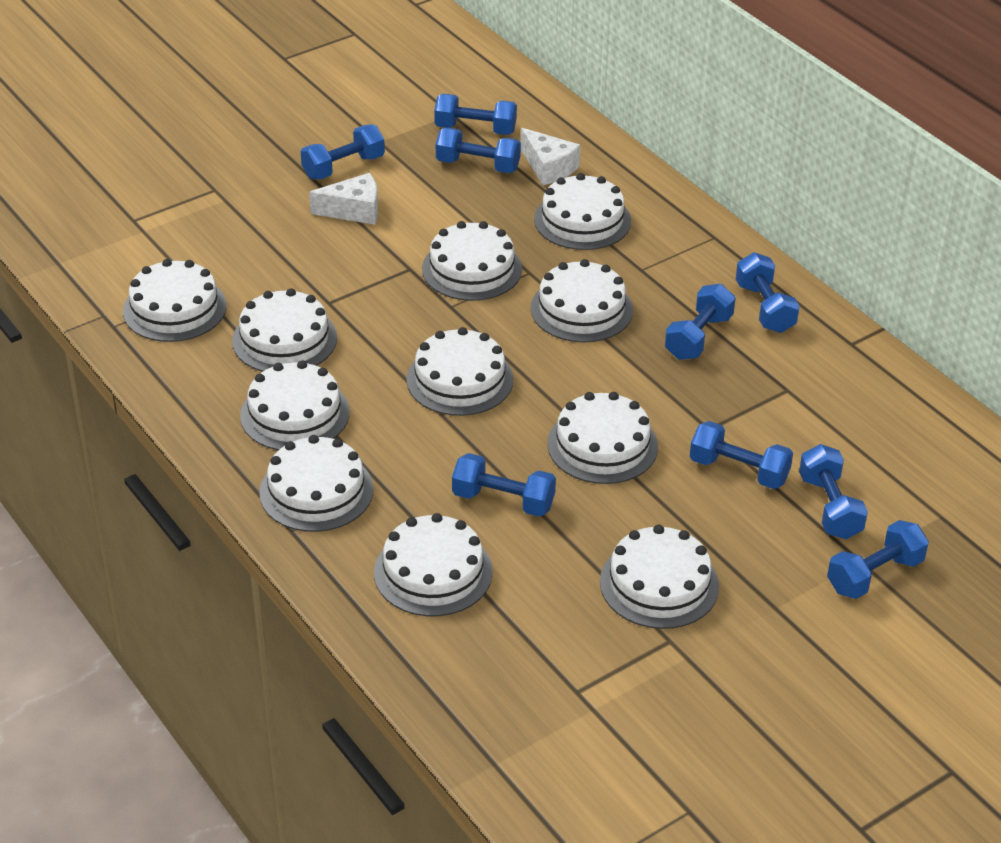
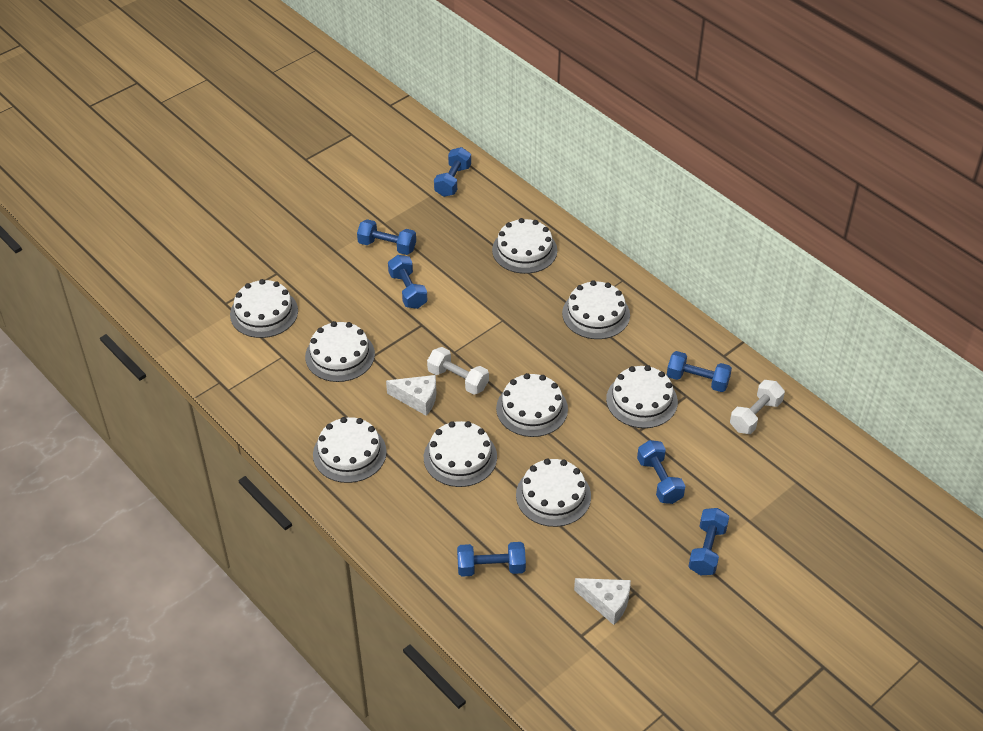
blue dumbbell: [301,124,385,180] [434,94,517,135] [436,127,521,173] [452,453,556,517] [665,284,735,360] [690,421,793,489] [736,252,800,333] [799,444,868,539] [827,520,929,599] = 9 -> [357,219,416,255] [388,255,428,309] [434,147,471,197] [457,542,526,577] [637,440,685,504] [667,351,732,392] [688,508,729,575] = 7
white cake: [123,259,227,342] [232,288,337,372] [240,360,350,450] [259,435,374,532] [374,513,493,616] [407,327,513,416] [422,221,522,301] [531,259,633,343] [534,173,631,250] [547,392,658,484] [600,525,719,629] = 11 -> [230,279,298,338] [305,321,375,382] [313,417,387,483] [424,421,497,487] [492,218,557,274] [496,373,568,437] [516,458,591,527] [562,280,630,339] [606,365,678,428] = 9
white dumbbell: none = 0 -> [427,347,489,394] [730,380,785,434] = 2

